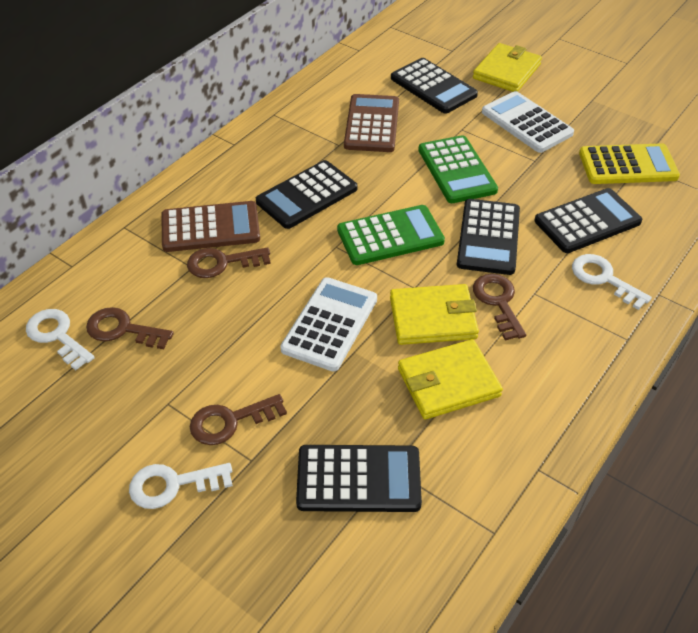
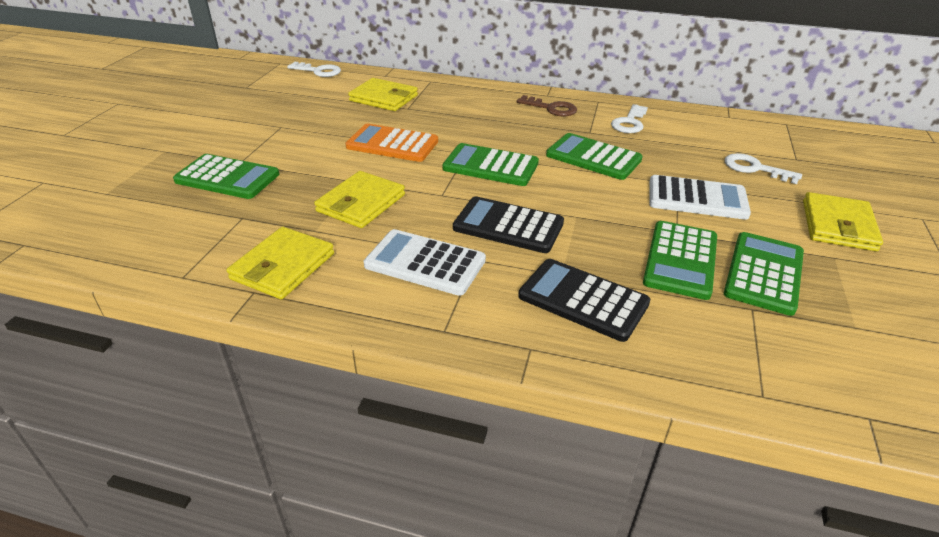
black calculator: [256,160,358,229] [296,445,422,512] [391,58,478,114] [457,199,520,275] [534,188,642,253] = 5 -> [453,196,564,253] [518,259,650,342] = 2
brown calculator: [161,201,260,252] [344,94,399,152] = 2 -> none = 0
brown key: [86,307,174,349] [187,247,271,278] [190,394,287,445] [473,274,526,341] = 4 -> [517,95,577,117] = 1
green calculator: [337,205,445,265] [418,135,498,203] = 2 -> [173,154,279,199] [442,143,539,186] [546,133,643,180] [643,221,717,300] [724,232,804,316] = 5
orange calculator: none = 0 -> [345,123,438,162] = 1
yellow calculator: [579,143,680,184] = 1 -> none = 0
yellow wallet: [390,284,479,345] [398,339,503,419] [473,43,542,92] = 3 -> [226,227,334,299] [314,171,405,228] [348,78,418,111] [803,192,883,251] = 4

